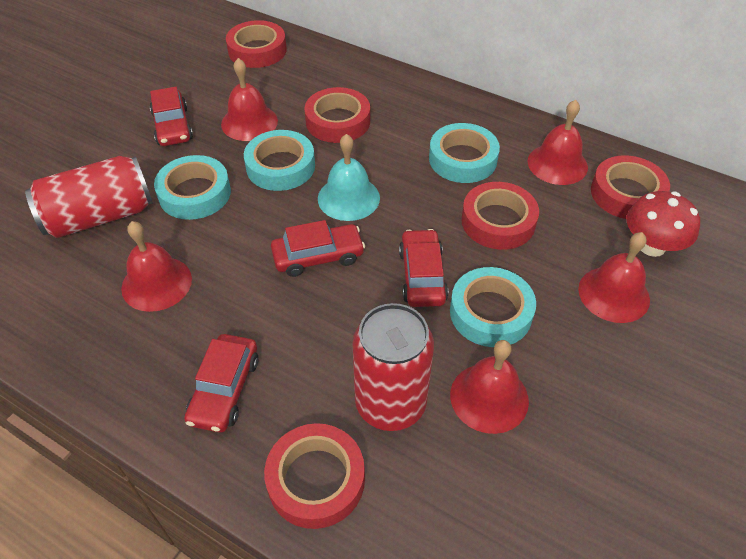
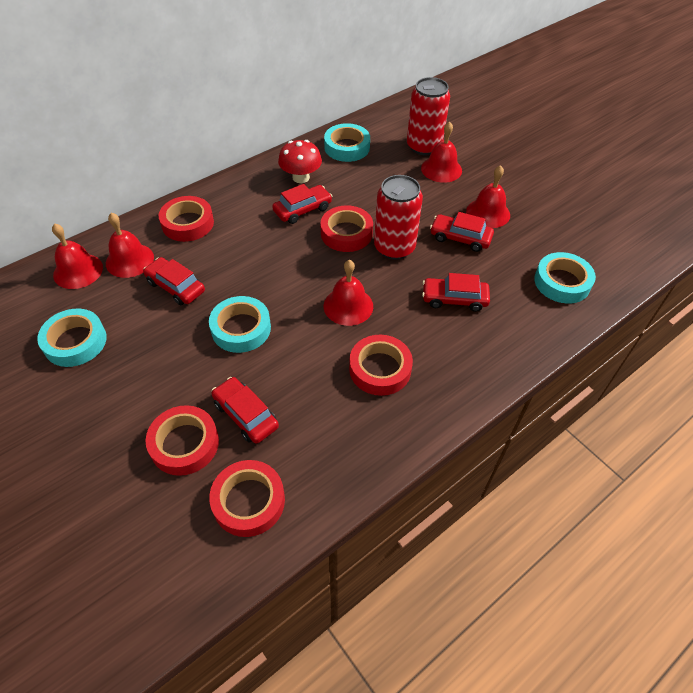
red car: [150,87,193,146] [184,334,259,433] [271,220,365,277] [399,229,448,307] = 4 -> [143,257,205,305] [211,377,279,444] [272,184,332,224] [422,273,490,312] [430,212,494,252] = 5
turquoise bell: [318,134,380,221] = 1 -> none = 0

